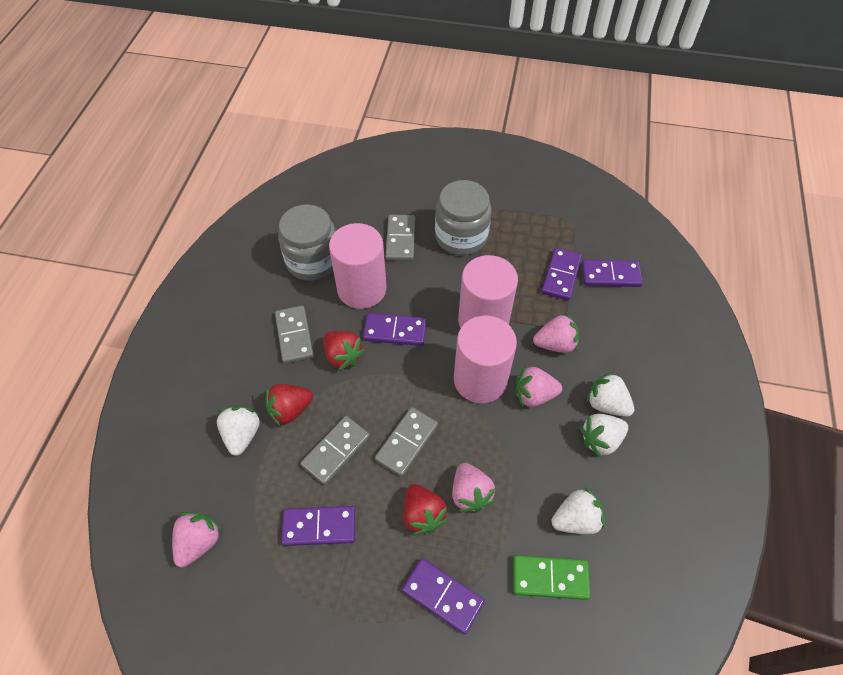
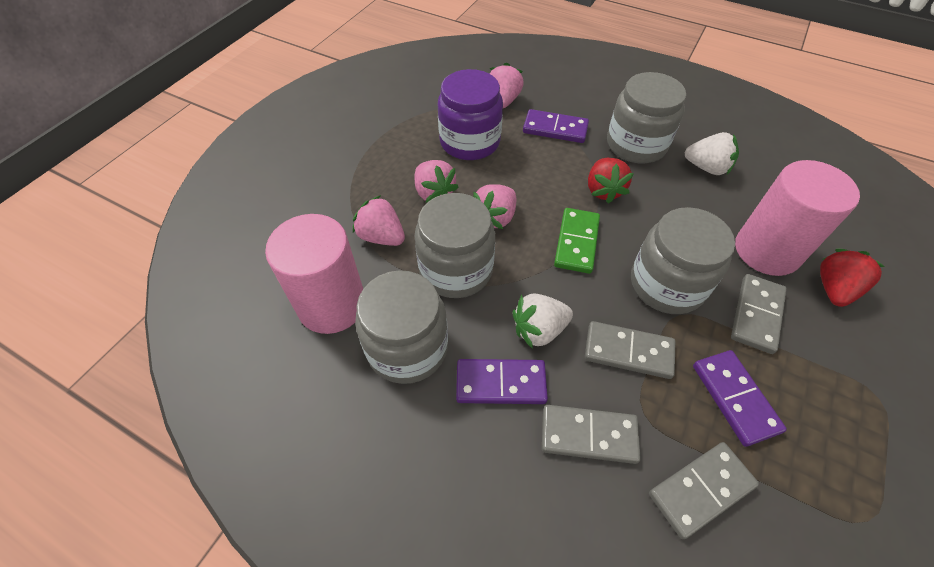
grey jar: [278,204,336,281] [435,180,491,255] = 2 -> [355,270,448,384] [414,193,495,298] [607,72,686,163] [631,207,735,314] = 4
pink cylinder: [329,223,387,309] [454,316,517,403] [458,255,518,328] = 3 -> [265,214,363,334] [735,160,860,276] = 2
purple domino: [281,506,355,546] [363,313,427,346] [402,558,485,634] [542,248,582,301] [581,260,643,287] = 5 -> [456,359,548,404] [523,109,589,143] [693,350,787,447] = 3
purple jar: none = 0 -> [438,69,503,160] = 1
red strawberry: [265,384,313,427] [323,331,365,371] [404,484,448,535] = 3 -> [588,158,634,204] [820,249,885,307] = 2
white strawberry: [217,406,260,456] [551,487,605,534] [580,414,628,457] [587,372,634,417] = 4 -> [512,293,573,349] [685,132,739,175] = 2

